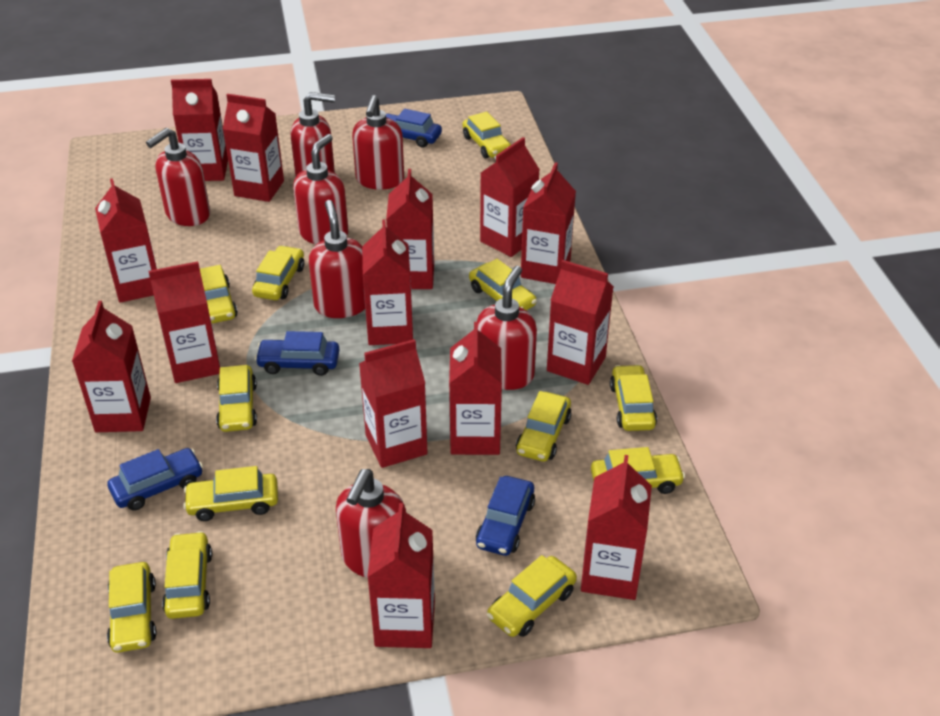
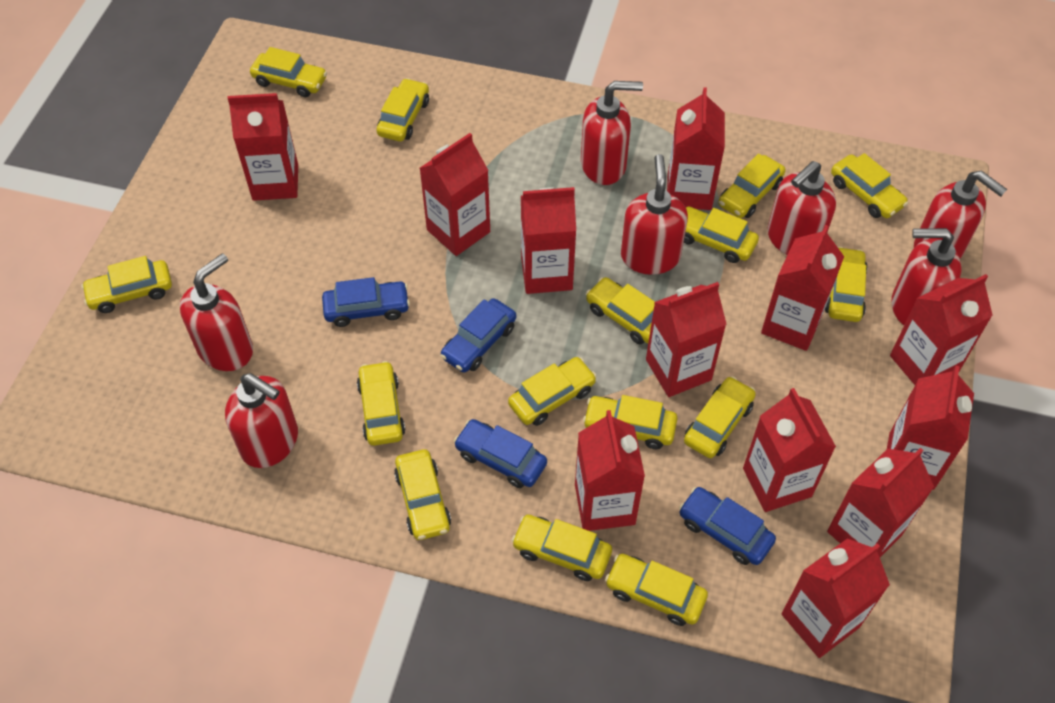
red carton: [72,301,151,432] [95,178,157,303] [149,261,220,383] [171,79,228,181] [223,94,284,202] [359,339,427,468] [362,220,413,345] [367,503,435,648] [386,169,434,289] [449,322,502,455] [480,137,540,257] [521,162,576,284] [547,260,614,385] [581,455,652,600] = 14 -> [228,93,298,201] [420,133,490,256] [521,187,576,294] [575,410,645,531] [646,282,727,397] [667,87,725,210] [743,388,836,512] [761,225,844,351] [782,538,890,658] [827,448,934,557] [887,366,974,490] [890,274,993,385] = 12
yellow car: [107,562,156,653] [162,531,212,619] [183,466,278,521] [200,265,238,324] [216,365,257,432] [252,245,304,300] [462,111,511,158] [469,259,537,310] [487,555,577,637] [516,391,572,462] [591,447,685,494] [610,364,657,431] = 12 -> [81,256,172,313] [250,47,327,97] [357,361,405,446] [376,78,429,141] [394,449,451,540] [508,357,597,426] [511,515,612,581] [583,395,678,449] [586,277,655,344] [605,554,708,626] [684,206,759,263] [684,376,756,458] [718,154,786,218] [825,246,868,322] [831,153,908,218] = 15

